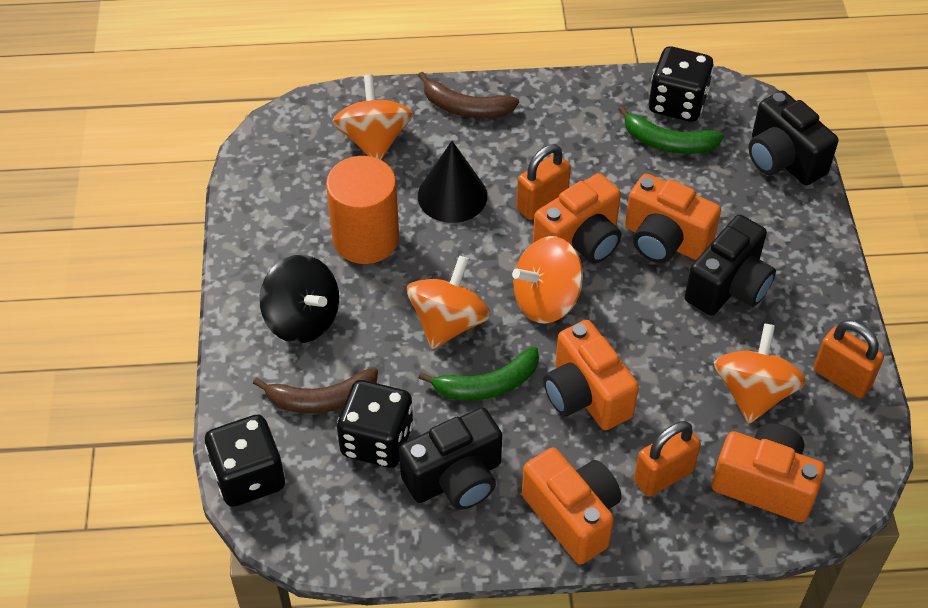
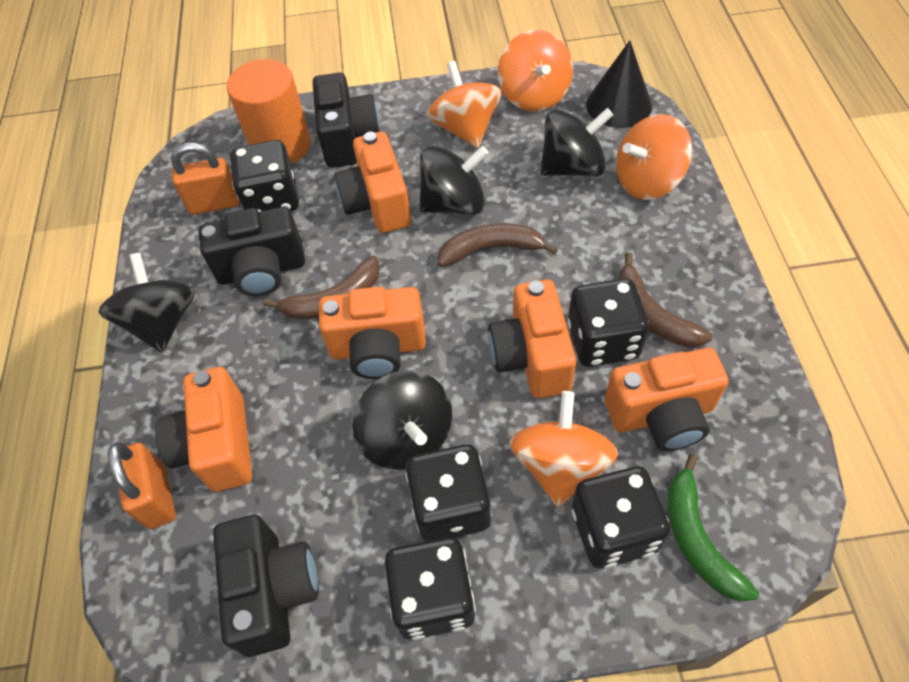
black dice: [205,415,285,507] [337,380,413,468] [649,46,714,122] = 3 -> [230,140,299,212] [385,537,476,640] [405,444,492,541] [568,279,649,367] [572,466,670,568] = 5
black spinning top: [259,255,339,344] = 1 -> [99,253,195,353] [352,370,452,470] [419,146,489,215] [540,108,613,177] = 4
brown banana: [253,368,378,413] [418,72,519,118] = 2 -> [263,256,380,320] [438,223,558,267] [619,252,713,347] = 3
green banana: [418,347,539,401] [618,105,724,154] = 2 -> [667,454,759,601] = 1
orange padlock: [516,144,571,220] [634,421,701,497] [814,320,884,398] = 3 -> [108,442,176,529] [171,143,240,215] = 2

